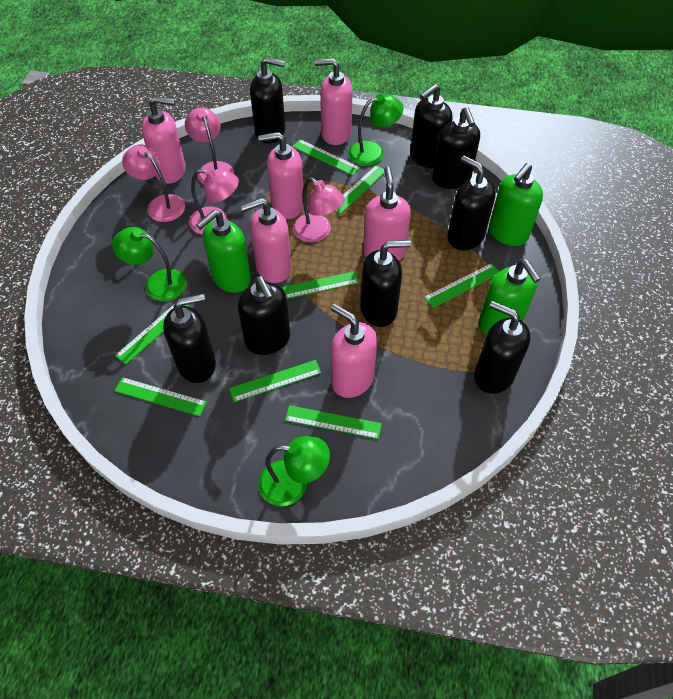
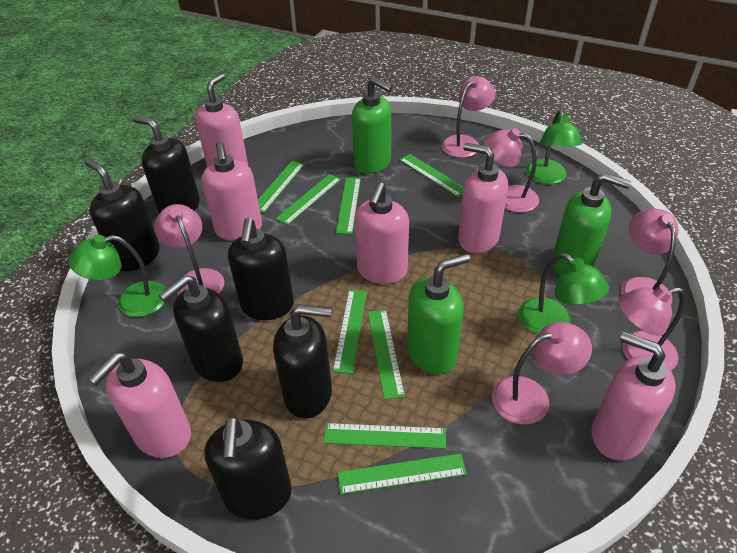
black soap dispenser: [163,293,216,383] [238,276,290,355] [250,57,285,144] [360,240,411,327] [410,84,453,168] [432,107,480,189] [447,156,496,250] [474,301,530,394] = 8 -> [85,159,160,271] [133,116,200,213] [159,275,243,382] [204,415,292,520] [228,218,294,320] [273,304,332,419] = 6
pink lamp: [122,144,185,222] [185,107,234,183] [189,167,239,235] [293,177,345,242] = 4 -> [154,204,224,295] [441,76,496,158] [484,129,539,213] [492,322,592,425] [618,286,685,370] [621,209,679,305] = 6

